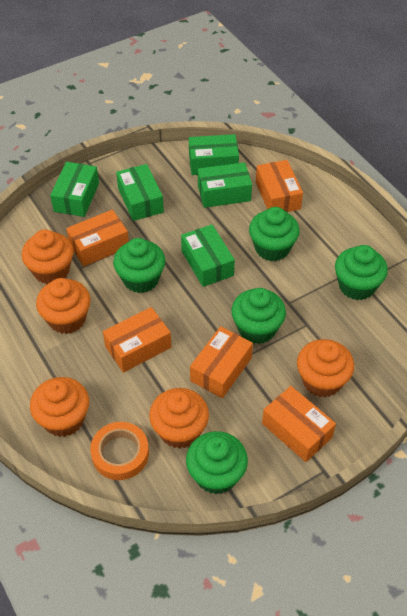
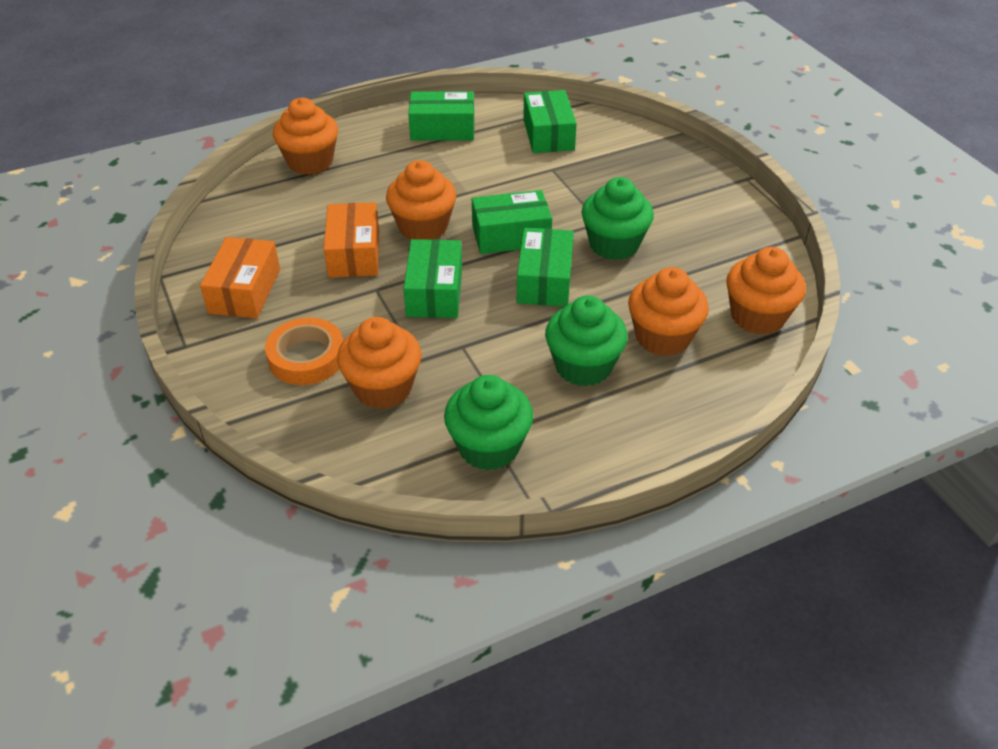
green cupcake: [113,238,166,293] [186,431,248,494] [231,288,286,344] [249,207,300,261] [335,245,388,300] = 5 -> [444,375,533,471] [545,295,628,386] [582,177,654,260] = 3
orange box: [66,210,129,266] [103,307,171,373] [190,326,253,398] [256,160,303,212] [262,386,336,462] = 5 -> [200,237,280,318] [324,202,379,278] = 2

